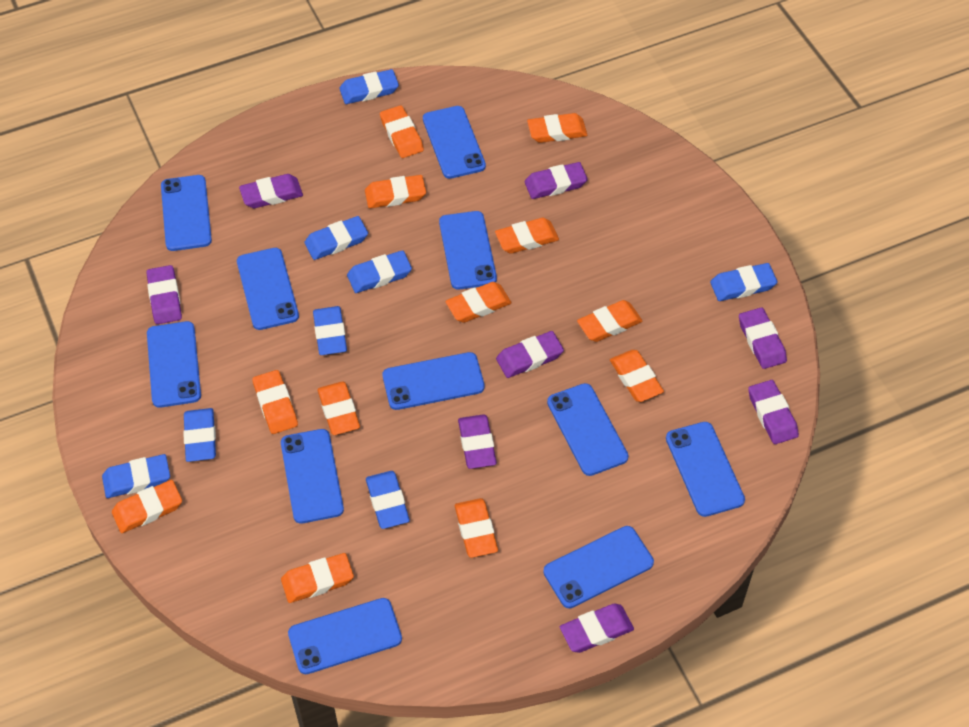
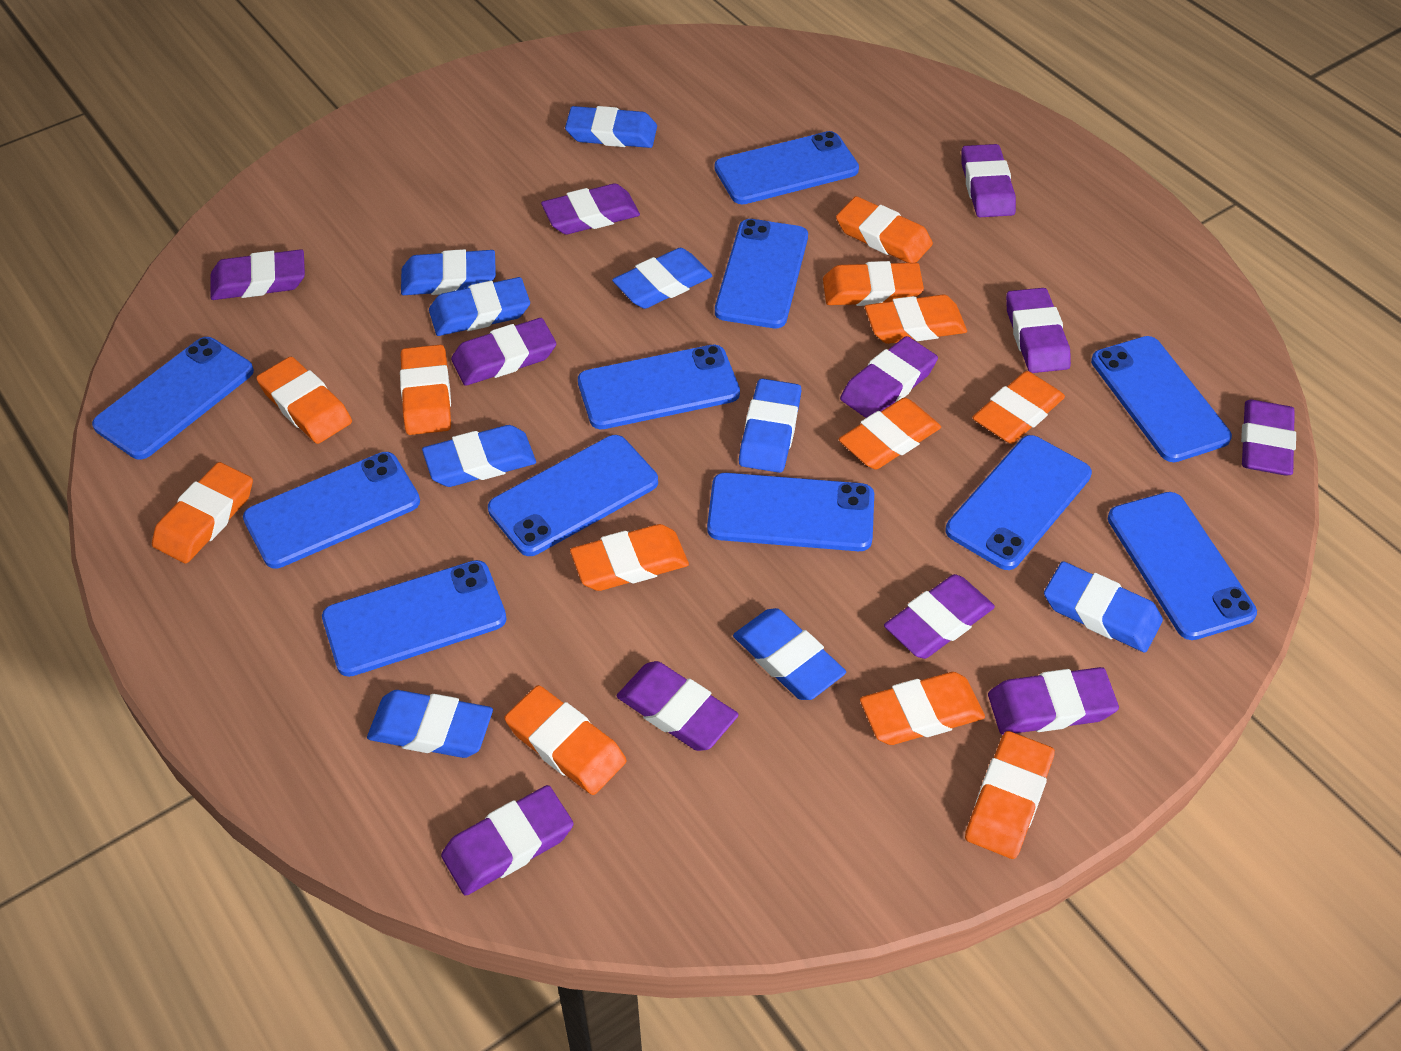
blue eraser: [102,454,170,498] [183,408,216,462] [304,216,368,260] [313,306,347,355] [339,69,399,104] [347,250,412,293] [366,471,410,529] [710,263,777,301] = 8 -> [367,690,493,758] [401,249,496,295] [422,425,536,487] [429,277,530,336] [565,106,657,148] [612,248,712,309] [733,608,846,700] [739,379,801,473] [1044,561,1163,653] = 9
purple eraser: [146,265,182,324] [239,174,303,208] [458,414,497,469] [496,331,564,378] [525,162,588,199] [560,603,634,653] [739,307,787,369] [748,380,799,444] = 8 -> [210,249,305,300] [441,785,574,896] [451,318,556,386] [541,183,640,234] [617,661,739,751] [840,336,938,418] [884,574,995,659] [961,144,1016,217] [988,667,1119,735] [1006,288,1071,373] [1241,400,1296,476] = 11

